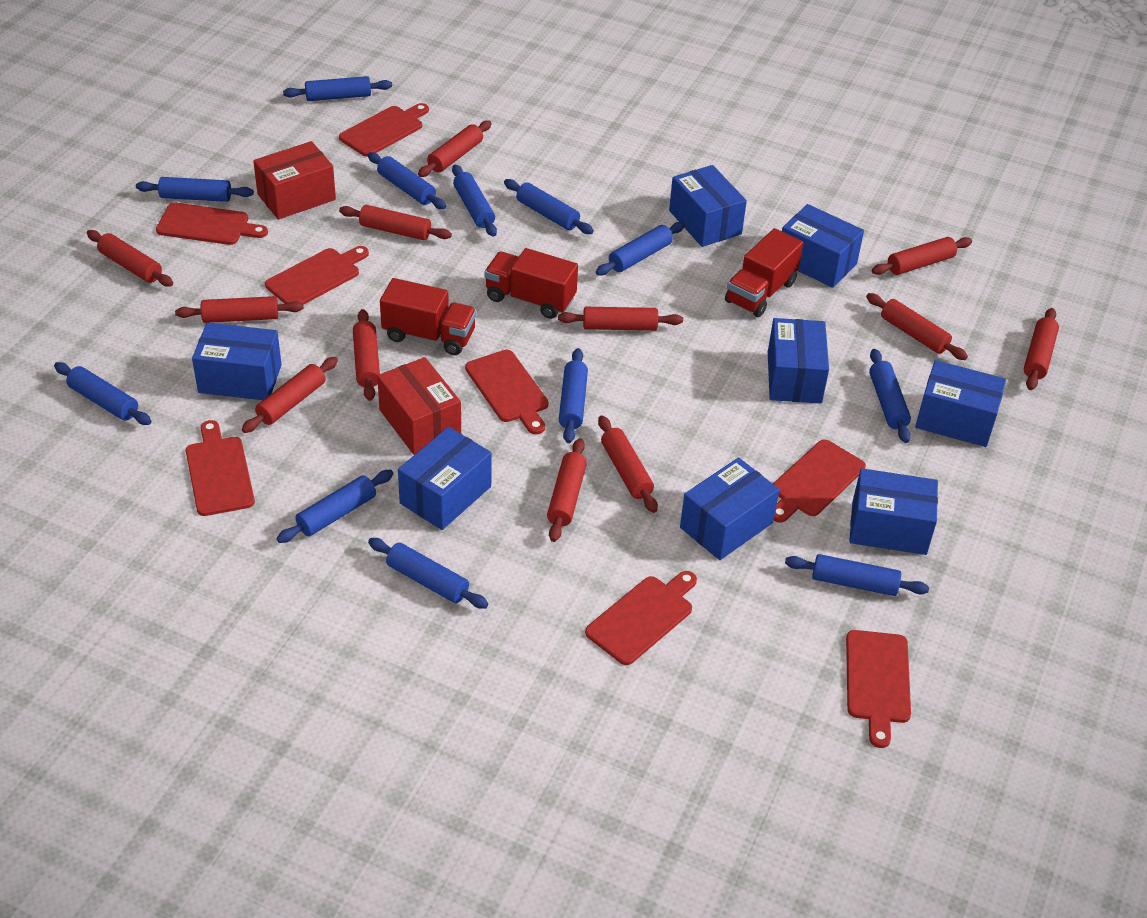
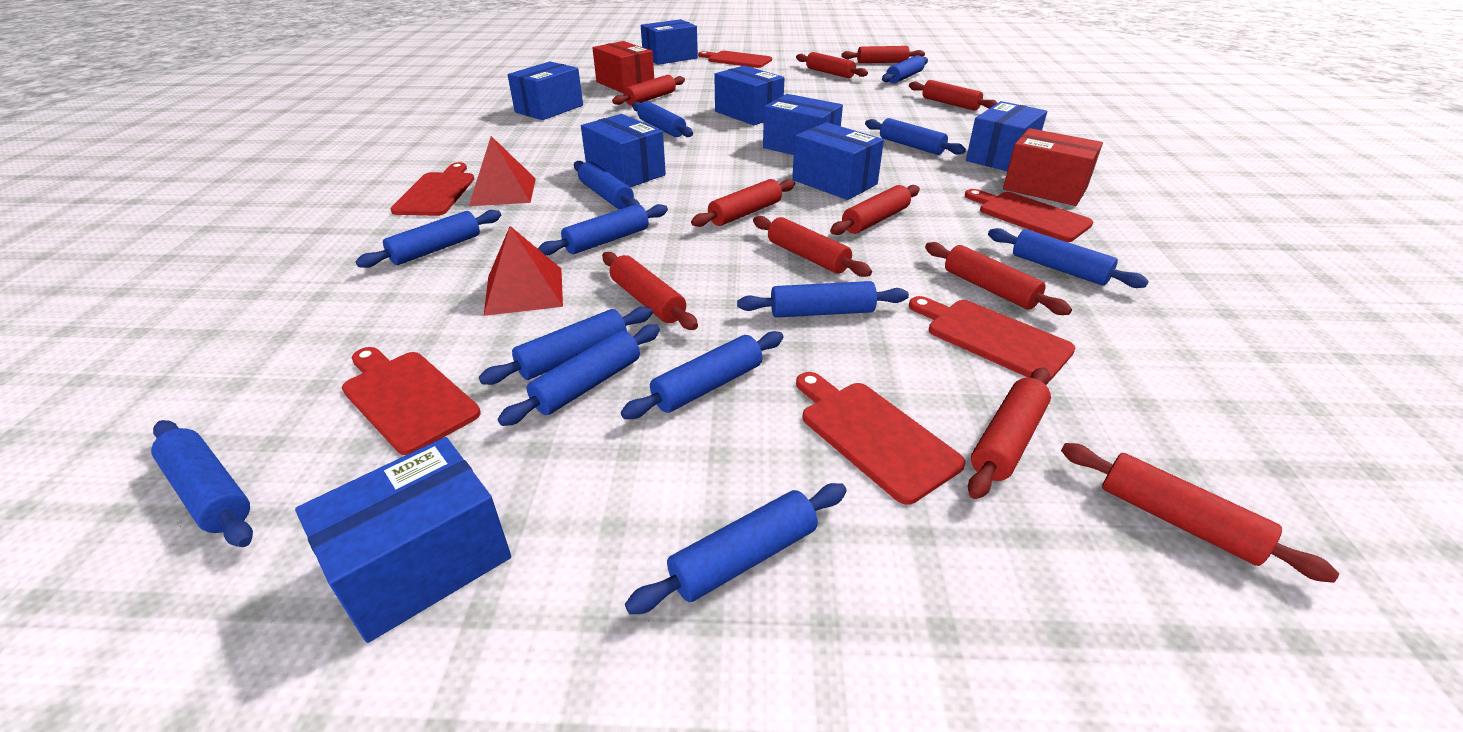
blue rolling pin: [54,362,152,425] [136,177,254,202] [277,470,393,543] [283,76,392,101] [368,152,446,209] [368,538,488,609] [452,164,497,237] [504,179,594,234] [559,348,588,443] [596,222,685,276] [785,554,929,596] [869,349,911,443] = 12 -> [151,420,253,547] [355,210,501,268] [479,307,653,385] [498,324,660,426] [537,204,668,255] [574,161,640,209] [621,331,784,419] [625,483,847,614] [632,101,693,137] [737,281,909,318] [865,118,966,155] [882,55,928,83] [988,228,1149,288] = 13
red cutting board: [156,203,268,245] [186,420,255,516] [265,246,369,305] [339,103,429,157] [465,350,549,435] [585,571,697,665] [773,439,866,523] [846,630,911,748] = 8 -> [342,347,481,455] [391,162,474,216] [698,51,772,68] [796,372,965,505] [909,296,1075,381] [965,189,1093,242] = 6
red pyramid: none = 0 -> [469,136,536,206] [484,226,563,316] = 2
red rolling pin: [87,230,173,287] [175,296,304,323] [242,357,338,433] [339,205,452,240] [353,309,380,401] [418,120,492,177] [547,438,587,542] [558,307,683,331] [598,416,658,513] [866,293,968,360] [872,237,972,275] [1024,308,1059,390] = 12 -> [602,252,698,330] [612,75,685,106] [691,179,795,227] [753,216,872,277] [796,52,868,78] [830,185,920,235] [841,46,925,63] [909,80,998,111] [925,242,1072,315] [968,367,1051,499] [1061,443,1339,583] = 11
red truck: [380,278,477,355] [484,248,578,319] [725,228,803,317] = 3 -> none = 0

